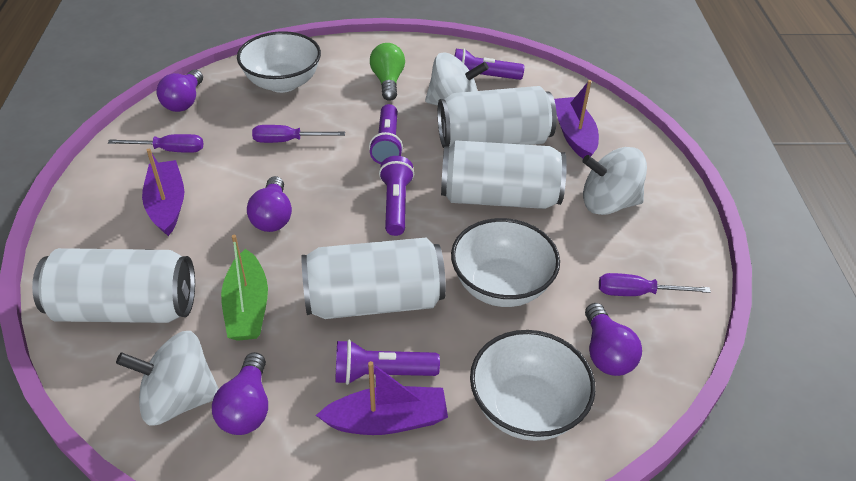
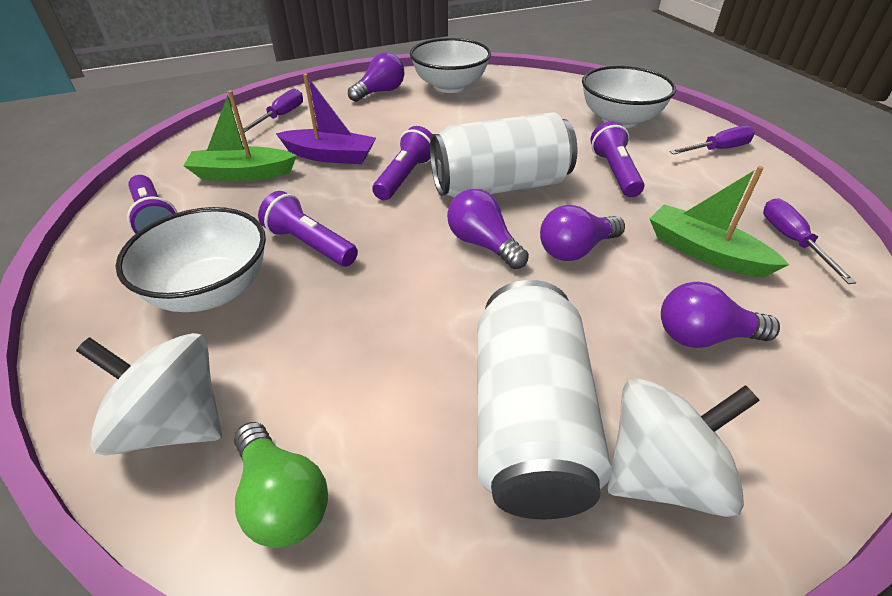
green boat: [221,235,268,341] = 1 -> [183,90,297,181] [650,166,789,278] = 2
purple boat: [142,149,184,236] [316,361,448,435] [554,80,599,158] = 3 -> [276,74,376,164] = 1
white can: [32,248,195,323] [301,238,446,319] [438,86,557,148] [441,140,567,209] = 4 -> [430,112,577,198] [477,280,612,519] = 2
white spinning top: [116,331,219,426] [425,53,489,106] [582,147,647,215] = 3 -> [76,333,222,456] [607,378,760,517] = 2

